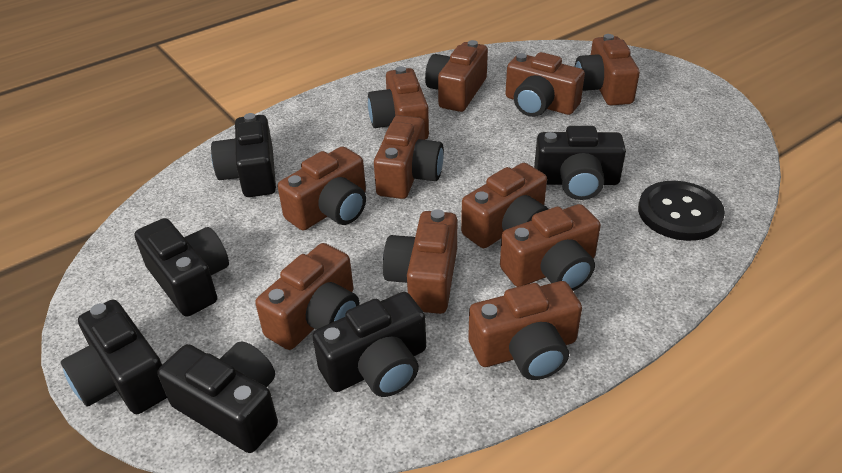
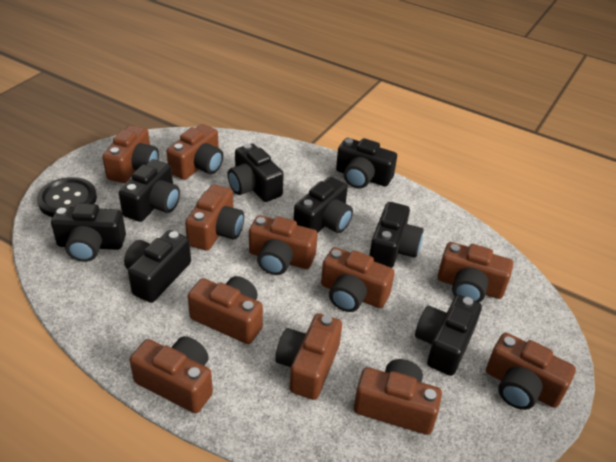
black camera: [61,300,167,414] [134,218,229,317] [158,341,278,453] [211,113,276,197] [312,292,426,397] [534,126,626,200] = 6 -> [51,203,126,262] [119,159,180,222] [124,230,191,303] [228,143,284,202] [294,177,353,233] [336,138,397,189] [369,202,423,268] [415,295,482,376] = 8

